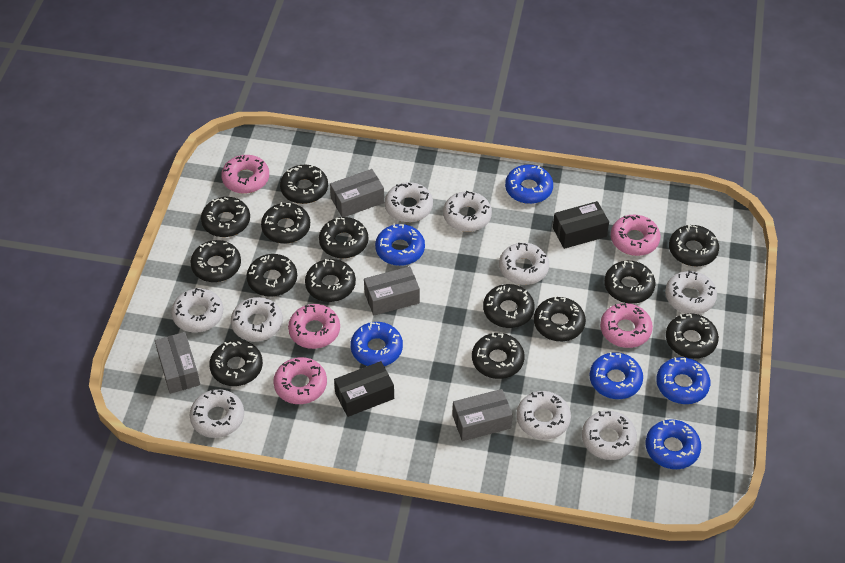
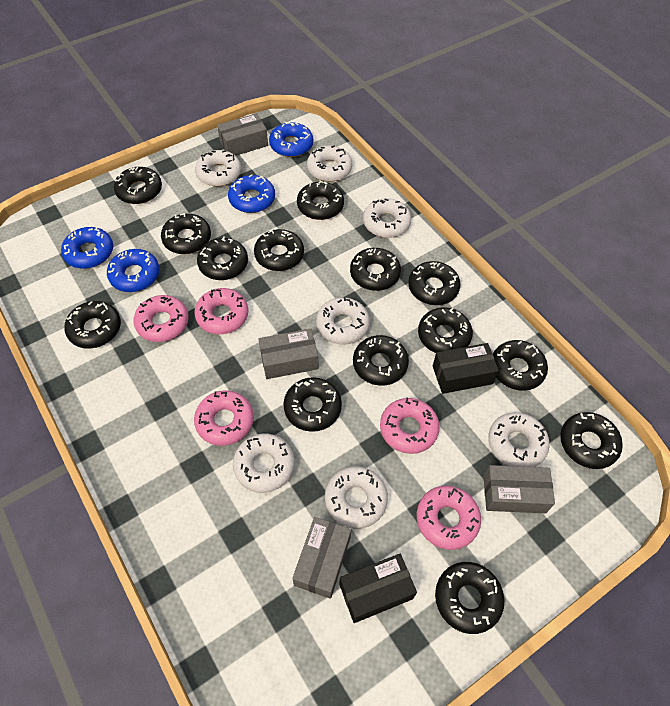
blue donut: [350,322,403,366] [375,224,425,266] [505,165,553,204] [590,352,643,399] [645,419,701,469] [656,357,710,404] = 6 -> [61,227,113,269] [107,249,159,292] [228,174,275,213] [269,122,313,157] = 4
white donut: [171,288,223,333] [189,389,244,438] [231,297,283,342] [385,182,433,222] [443,191,492,232] [499,243,549,285] [516,391,571,440] [582,410,637,460] [665,271,717,314] = 9 -> [195,150,241,186] [233,434,294,493] [307,145,352,182] [316,297,370,345] [325,467,388,529] [363,198,411,238] [488,412,550,467] = 7

